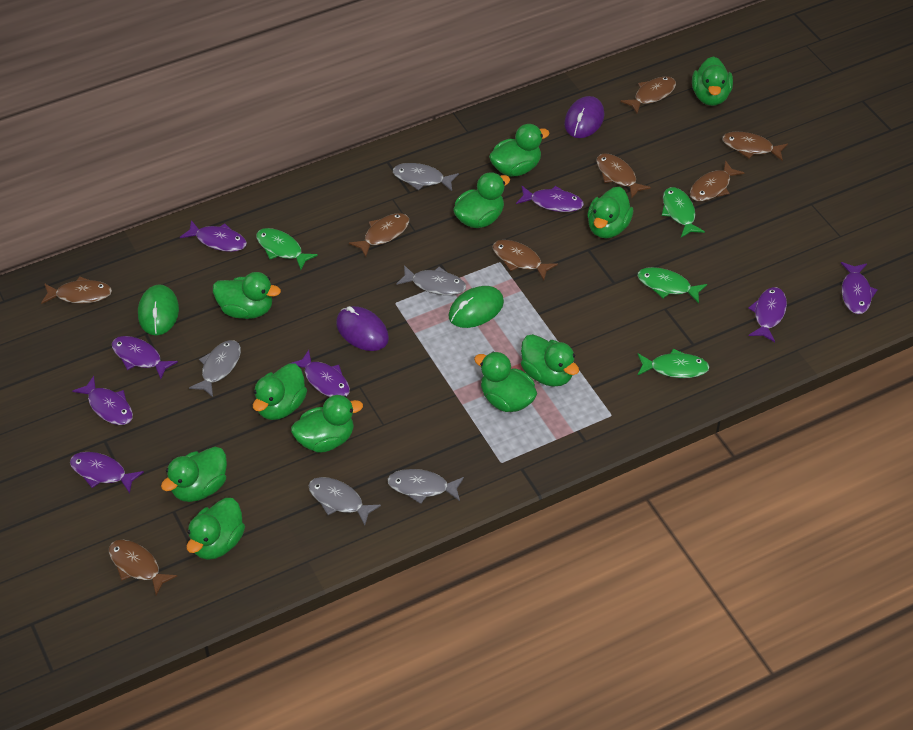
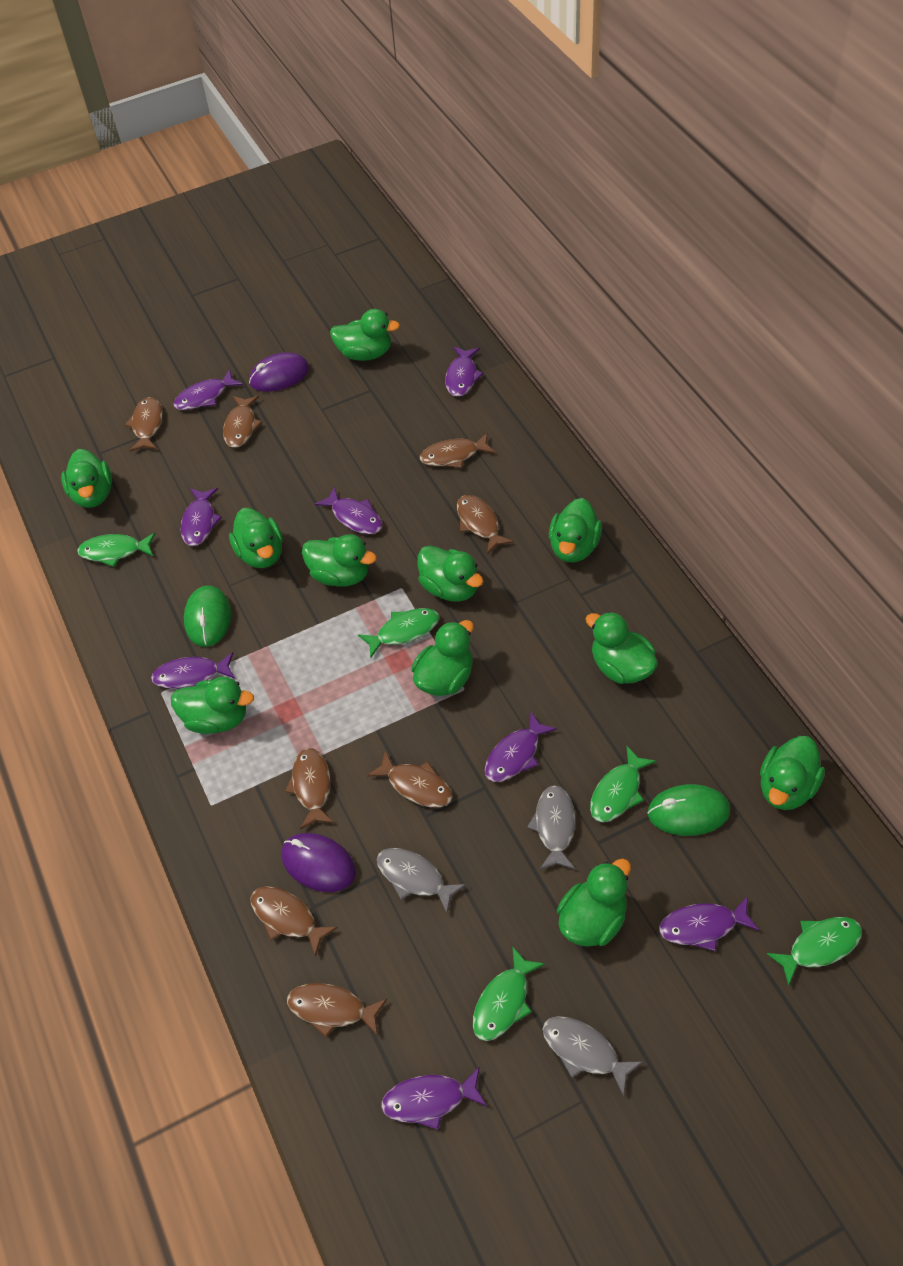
green fish: [256,228,318,270] [637,267,707,303] [637,349,709,378] [662,187,705,237] = 4 -> [77,533,155,567] [358,608,439,658] [473,946,545,1041] [590,746,656,822] [766,917,862,986] = 5
grey fish: [189,340,241,397] [308,477,381,526] [387,469,464,504] [393,163,459,191] [396,265,466,295] = 5 -> [377,848,466,913] [527,785,575,870] [543,1016,643,1096] = 3

